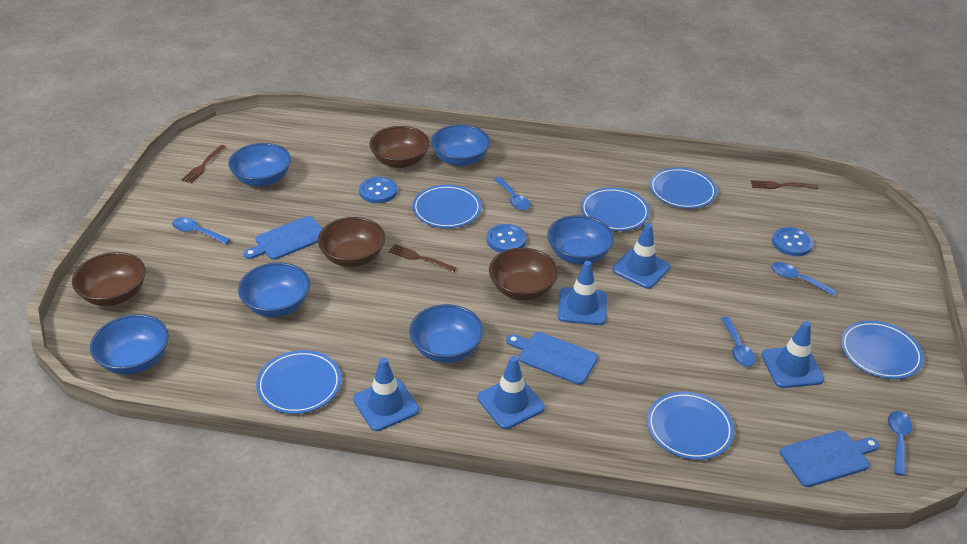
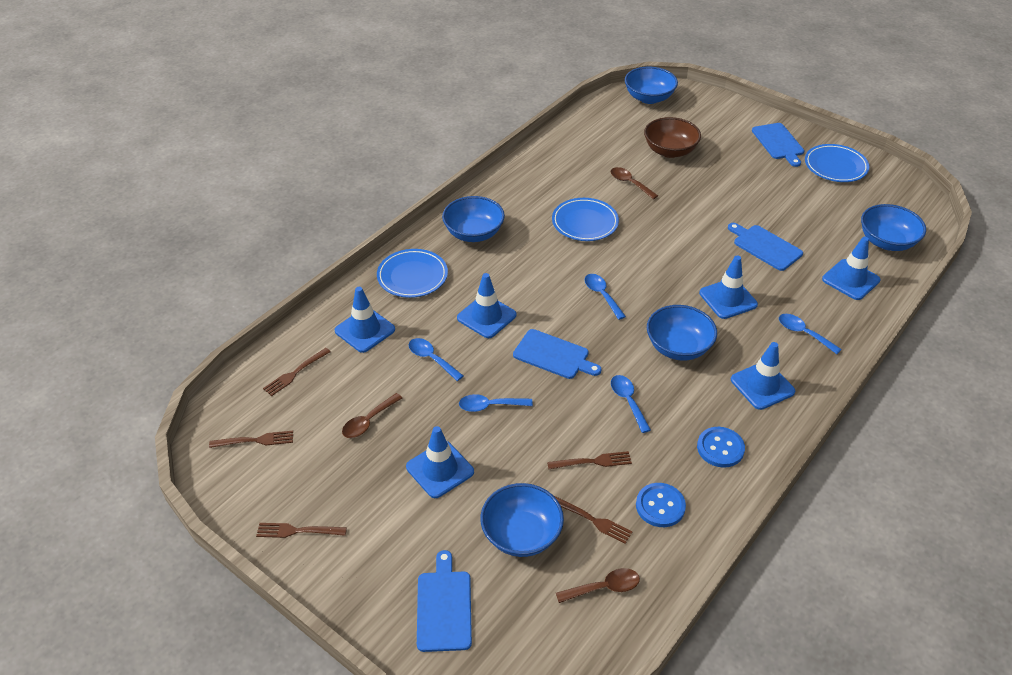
blue bowl: [90,314,169,375] [228,143,291,187] [238,262,310,317] [409,304,483,363] [431,124,490,167] [547,215,614,265] = 6 -> [442,196,505,242] [480,483,564,557] [625,67,678,104] [647,305,717,361] [861,204,926,251] = 5
blue button: [359,177,397,203] [487,224,527,253] [772,227,813,256] = 3 -> [636,483,686,527] [697,427,745,468] = 2
blue cutting board: [244,216,322,260] [506,332,598,385] [780,430,879,487] = 3 -> [417,550,472,652] [513,329,602,379] [728,223,803,271] [752,123,804,167] = 4
blue plate: [256,350,341,414] [412,185,481,228] [581,187,650,231] [647,391,734,460] [650,167,717,209] [841,321,924,379] = 6 -> [377,249,448,298] [552,198,619,241] [805,144,869,182] = 3
blue traffic cone: [353,358,419,431] [478,356,545,429] [558,261,607,325] [612,223,670,289] [761,321,824,388] = 5 -> [335,287,395,353] [406,426,474,498] [457,273,516,338] [699,255,758,319] [731,342,795,410] [822,237,880,300] = 6
brown bowl: [72,252,146,306] [318,217,385,267] [370,126,430,168] [489,248,558,300] = 4 -> [644,117,701,158] = 1
brown fork: [182,145,226,184] [389,244,456,272] [751,180,818,189] = 3 -> [209,431,293,448] [256,523,347,538] [263,348,331,396] [547,451,632,469] [553,495,632,544] = 5
brown spoon: none = 0 -> [342,393,402,438] [556,568,640,603] [611,167,658,199] = 3

